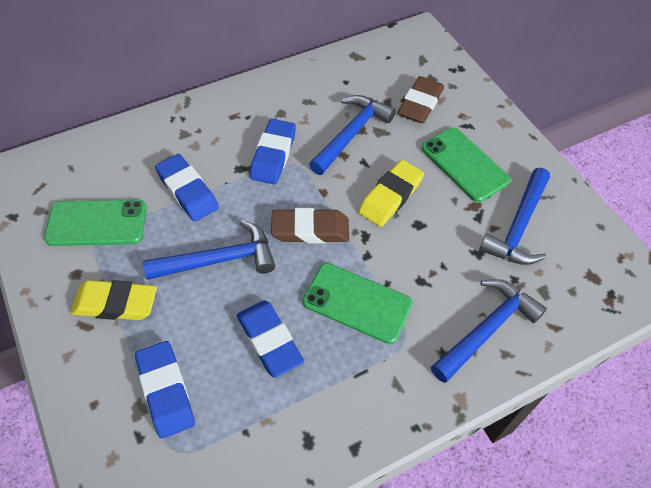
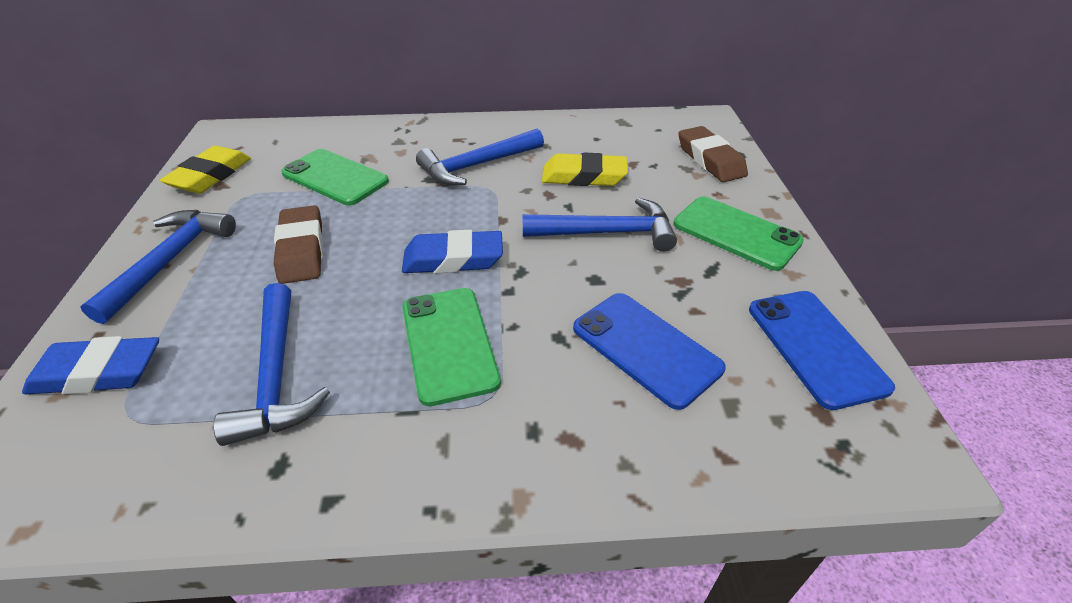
blue eraser: [135,341,195,439] [155,154,219,221] [237,300,304,378] [250,119,296,184] = 4 -> [22,336,159,394] [402,230,503,274] = 2
blue phone: none = 0 -> [573,293,726,410] [749,291,895,410] = 2

